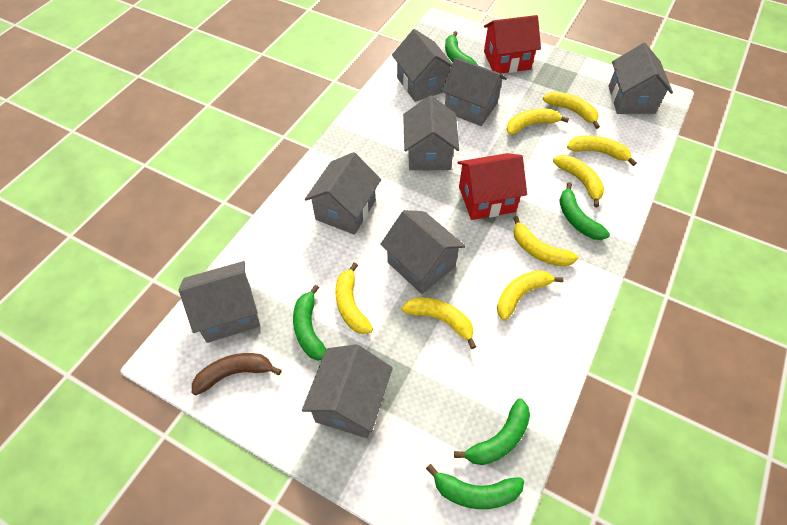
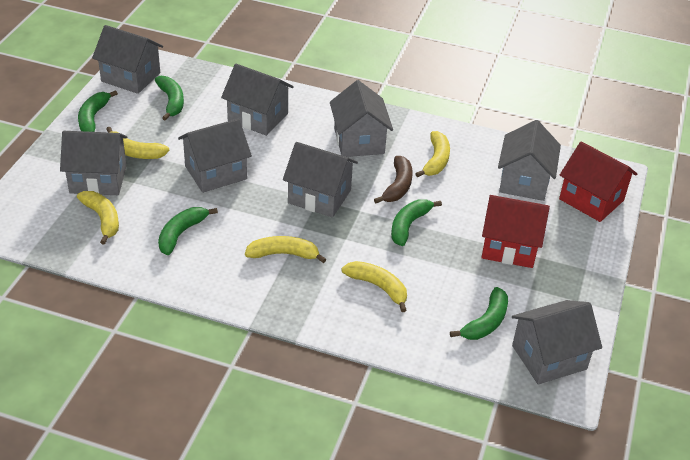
yellow banana: [335,262,373,334] [402,297,476,349] [497,270,564,320] [506,109,569,135] [513,216,578,267] [543,91,600,129] [553,155,604,207] [567,136,637,166] = 8 -> [77,191,119,245] [106,127,169,159] [245,236,326,263] [342,261,407,312] [415,131,450,177] = 5

